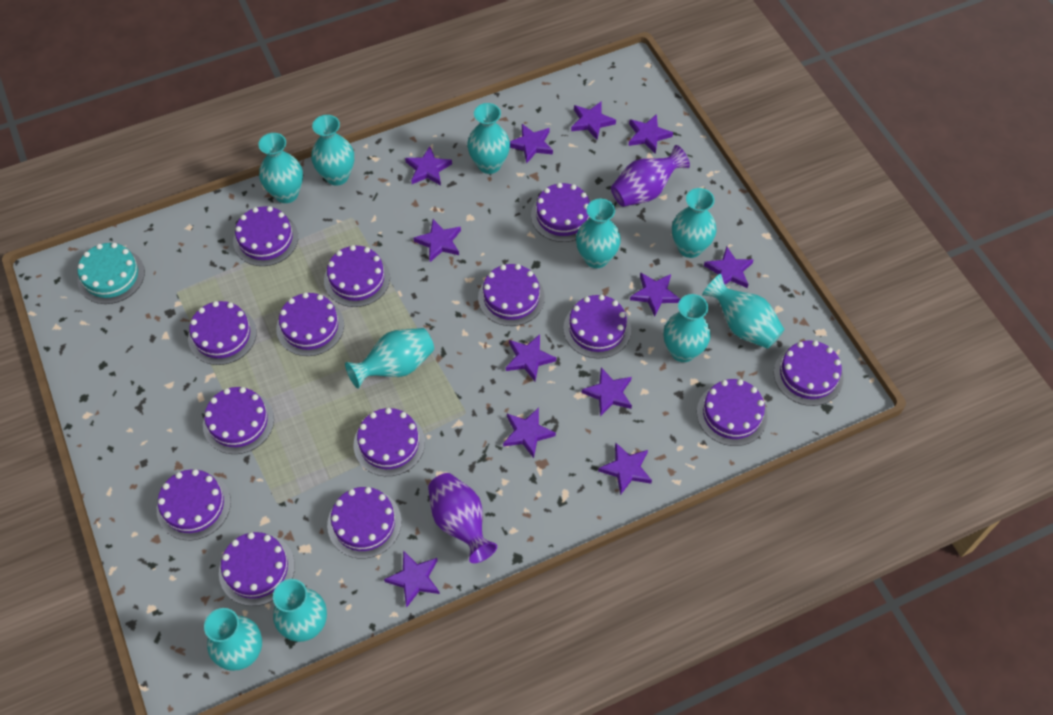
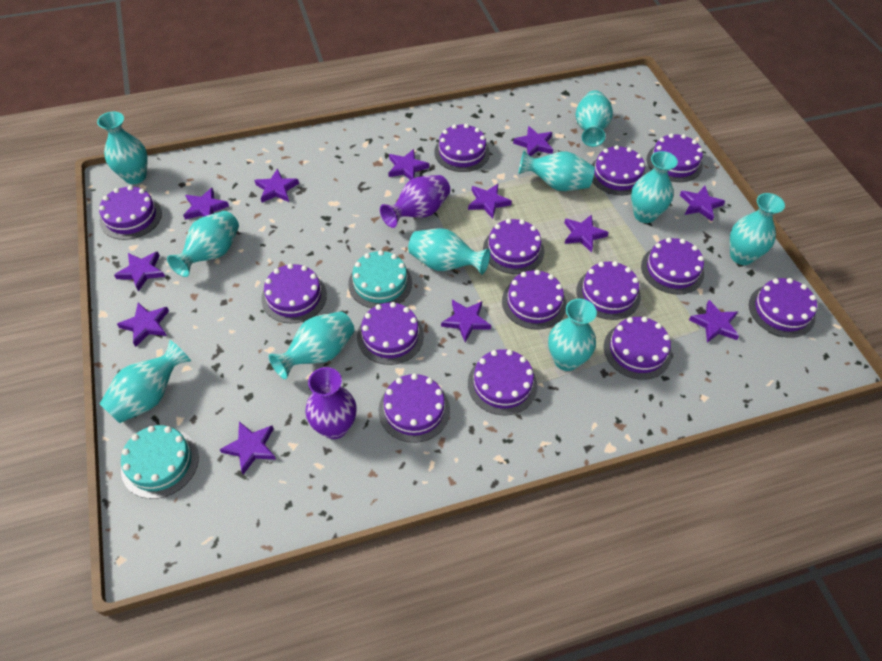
turquoise cake: [77,243,145,304] = 1 -> [121,425,199,499] [348,250,412,308] = 2

